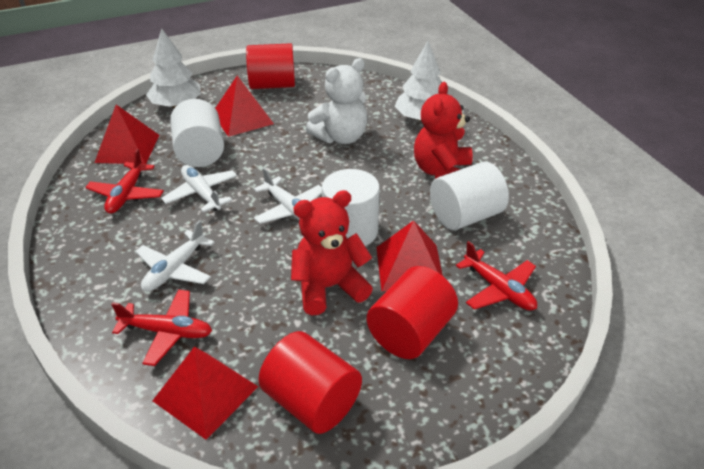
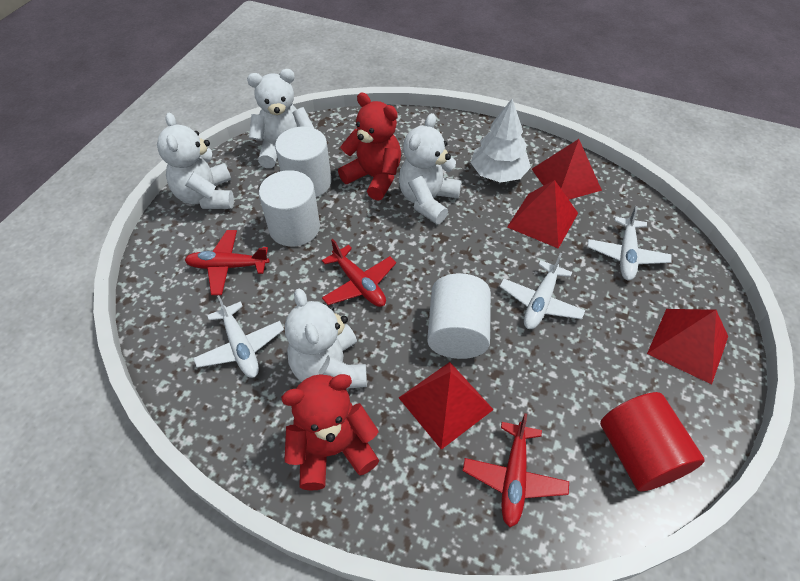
red cylinder: [246,43,295,89] [258,331,362,434] [367,266,458,359] = 3 -> [600,392,705,491] = 1
white teddy bear: [306,58,368,144] = 1 -> [157,112,234,209] [247,69,314,168] [285,289,367,389] [399,113,462,224] = 4
white tree: [146,28,201,108] [395,41,442,122] = 2 -> [471,99,531,183] = 1

